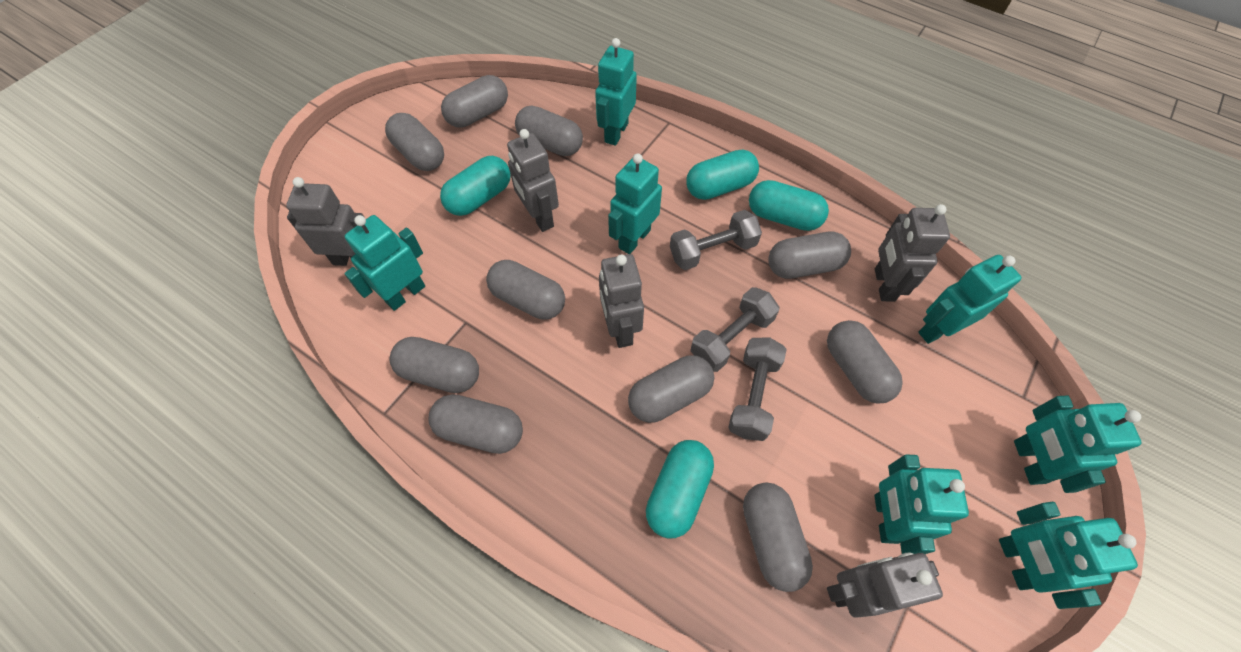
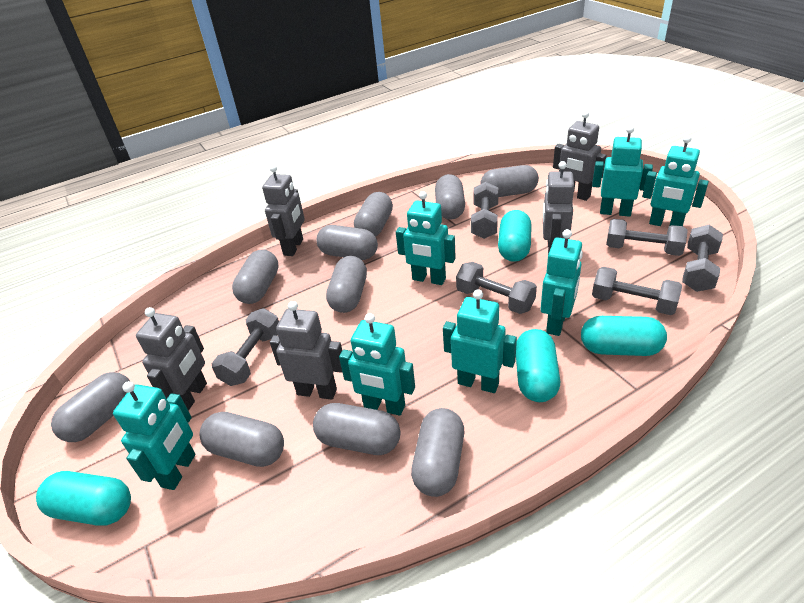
grey dumbbell: [670,210,762,270] [690,287,779,372] [728,338,787,441] = 3 -> [212,308,279,386] [456,262,537,314] [471,182,499,239] [592,267,682,315] [606,219,688,256] [682,225,723,292] = 6

